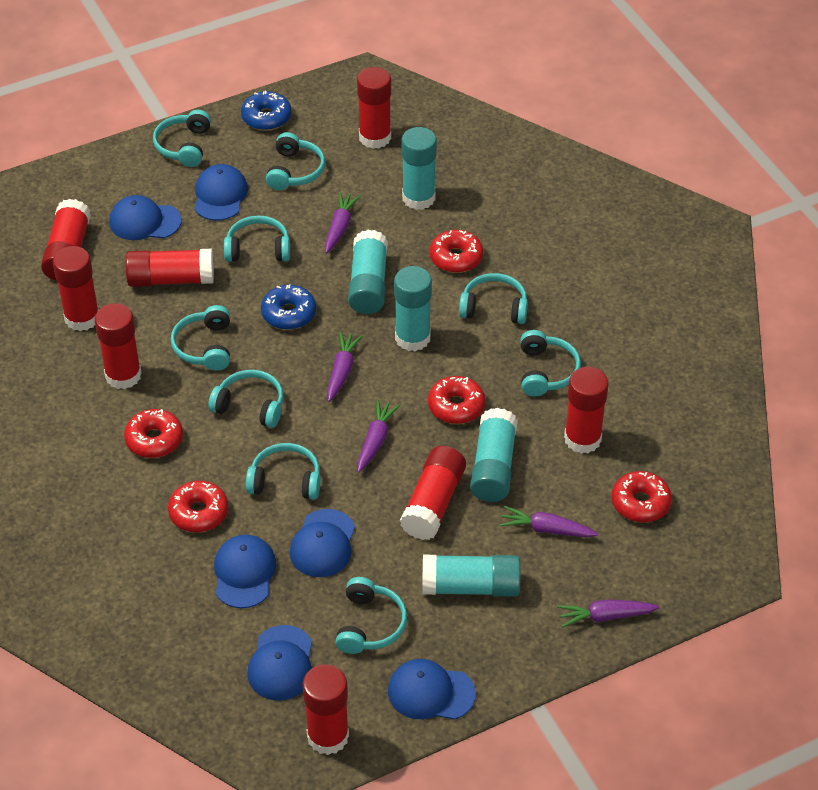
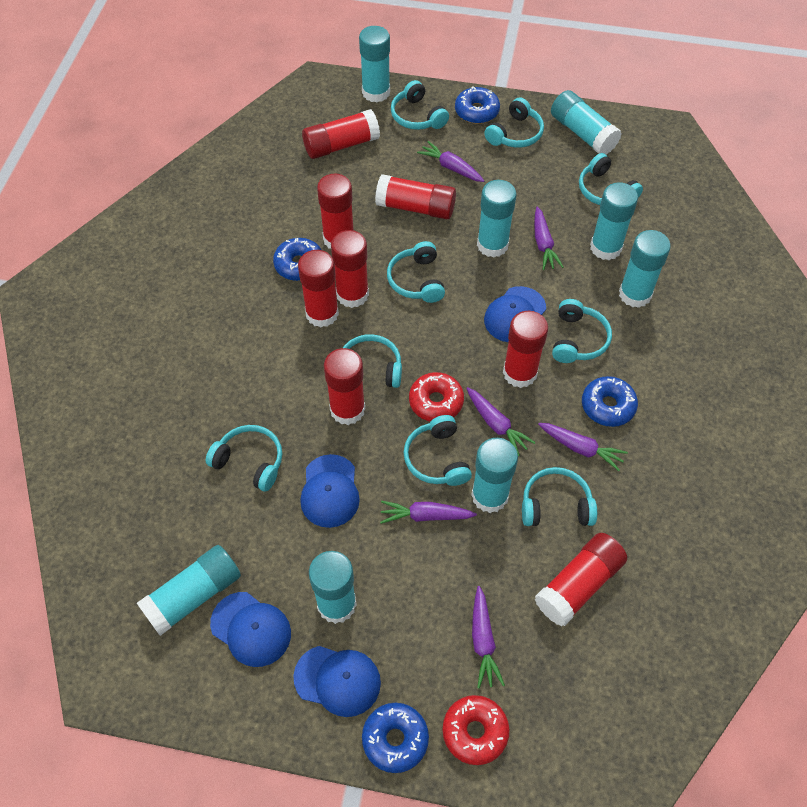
blue cap: [109,195,182,240] [194,164,248,221] [214,535,276,608] [247,625,312,700] [290,509,355,577] [388,659,476,720] = 6 -> [210,592,291,667] [293,646,381,717] [300,454,360,528] [484,286,546,342] = 4
blue donut: [241,91,291,131] [261,285,316,330] = 2 -> [273,238,321,281] [362,703,429,773] [455,86,500,124] [582,376,638,427] = 4
purple carrot: [325,192,361,253] [327,332,363,402] [357,399,400,473] [500,506,598,538] [557,599,660,628] = 5 -> [380,501,477,524] [417,141,484,182] [466,387,535,456] [472,586,505,689] [534,207,564,270] [538,423,628,471] = 6
red donut: [124,409,183,458] [168,481,228,532] [428,376,485,424] [430,230,483,273] [612,471,672,522] = 5 -> [409,372,464,422] [442,695,509,765] = 2
turquoise glue stick: [348,229,388,314] [394,266,432,351] [402,127,437,210] [422,555,521,597] [470,408,518,502] = 5 -> [137,545,241,636] [309,551,357,624] [359,26,390,102] [471,438,518,513] [477,180,517,258] [551,90,622,155] [590,182,638,260] [619,230,671,308] = 8

